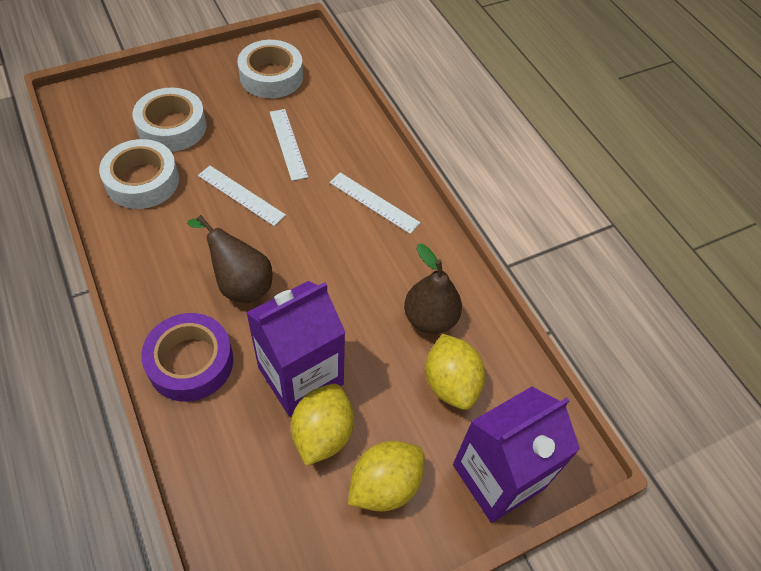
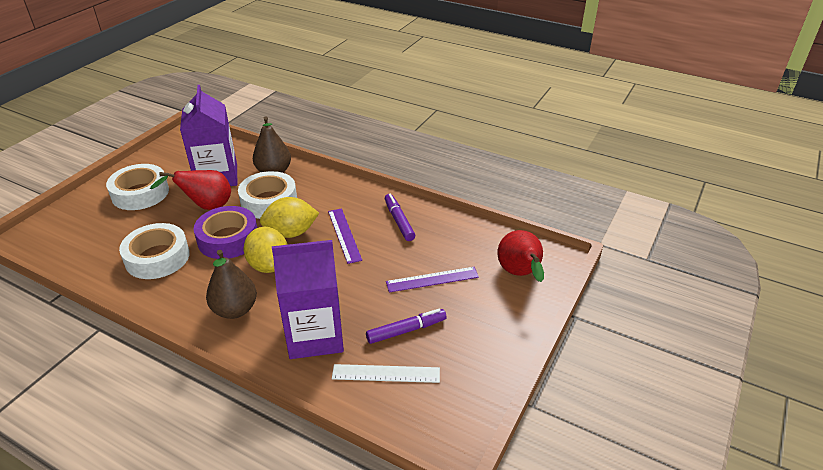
purple marker: none = 0 -> [366,309,447,344] [385,194,415,241] = 2
purple ruler: none = 0 -> [328,209,362,264] [386,267,479,293] = 2
red pear: none = 0 -> [150,170,231,210] [497,230,544,282] = 2
white ruler: [198,166,286,226] [270,109,308,181] [329,172,421,234] = 3 -> [332,364,440,383] = 1
yellow lemon: [291,384,354,466] [348,441,425,511] [425,334,485,410] = 3 -> [244,227,288,273] [260,197,319,238] = 2

